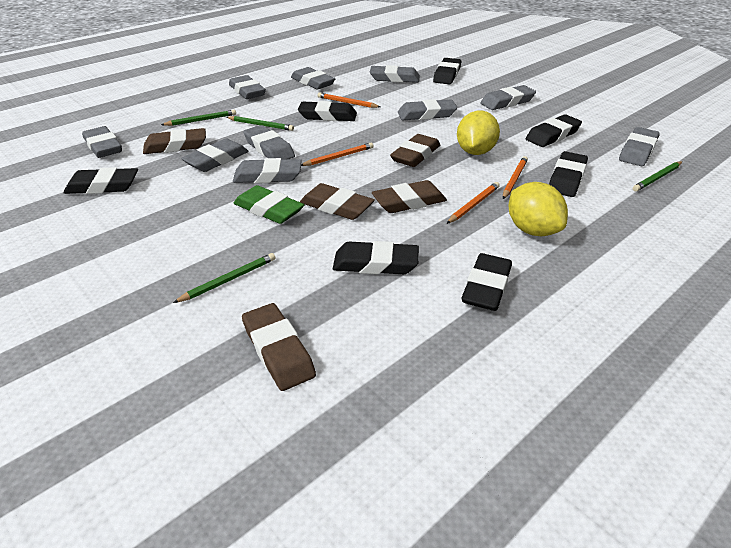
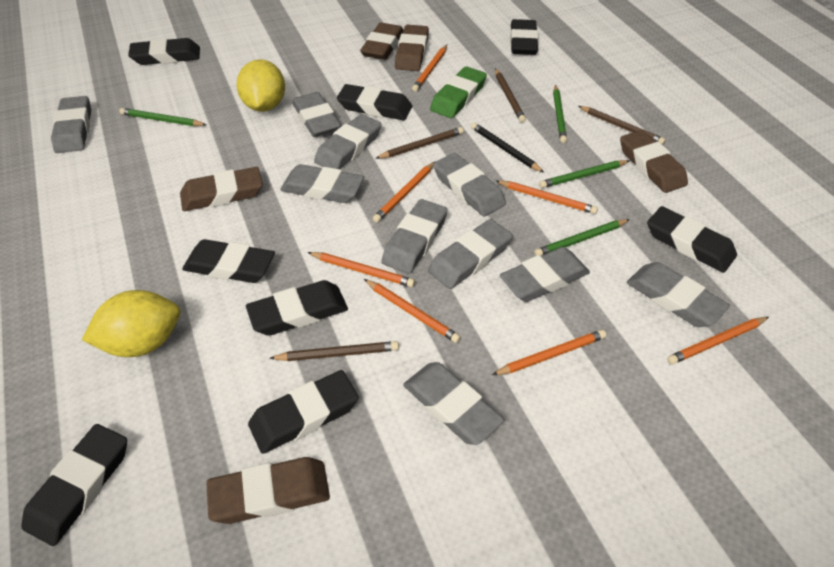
black eraser: [64,167,138,194] [298,101,357,121] [333,241,419,274] [433,58,461,84] [461,253,512,311] [526,114,582,147] [549,151,588,197] = 7 -> [21,424,127,546] [128,38,200,65] [182,239,275,283] [246,280,348,336] [248,370,359,454] [337,84,412,120] [510,19,538,55] [647,206,737,273] = 8
black pencil: none = 0 -> [471,123,544,173] = 1
brown pencil: none = 0 -> [269,341,399,361] [375,127,464,159] [495,69,526,122] [578,106,665,145] = 4
orange pencil: [301,143,374,166] [317,93,380,108] [446,182,500,224] [503,156,528,199] = 4 -> [308,252,415,287] [364,279,461,343] [373,162,434,223] [412,45,447,92] [492,330,606,375] [496,180,598,214] [667,317,769,365] = 7

